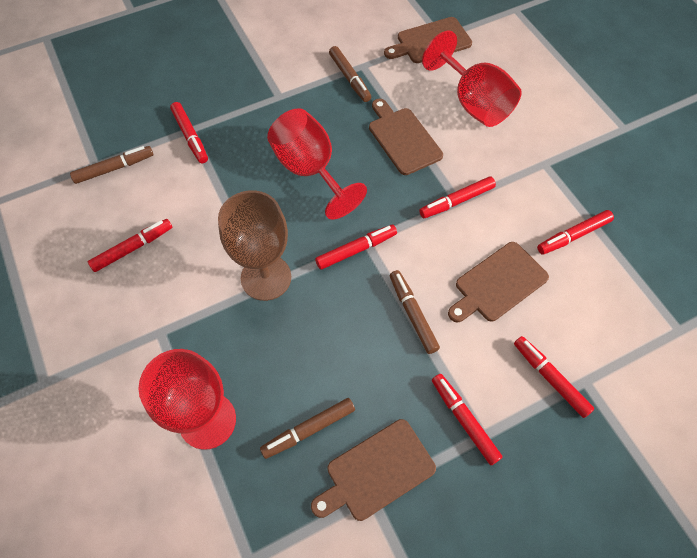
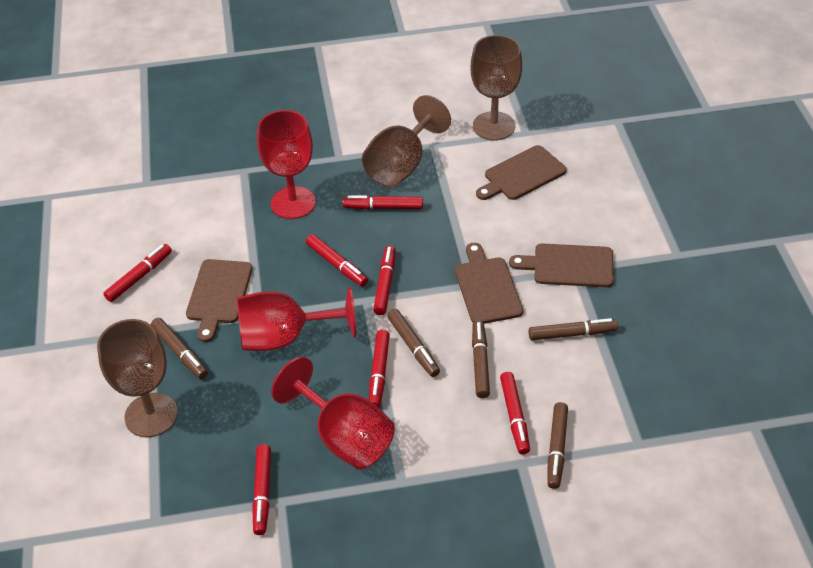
brown goblet: [218,190,291,301] = 1 -> [97,319,178,437] [362,95,451,187] [470,35,522,140] = 3
brown marker: [70,146,153,184] [260,398,355,459] [329,46,371,102] [390,270,440,354] = 4 -> [151,318,208,379] [387,309,440,377] [472,320,490,398] [529,318,618,340] [547,402,568,489] = 5

